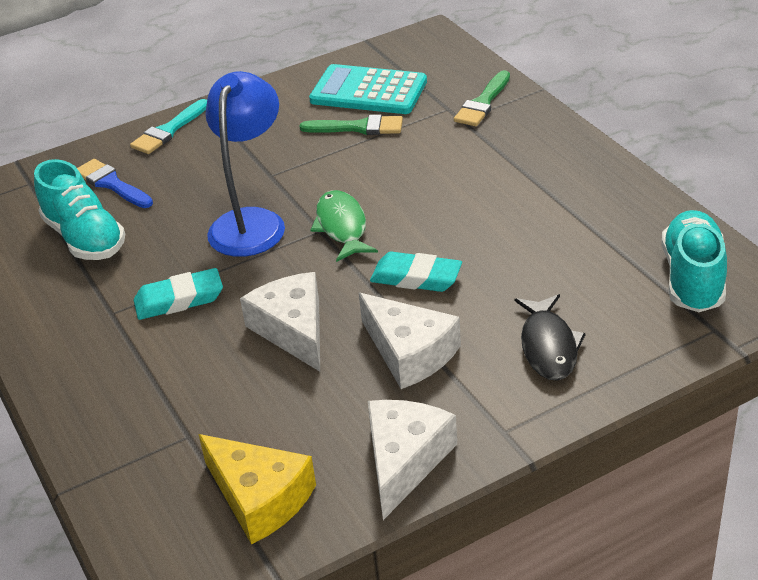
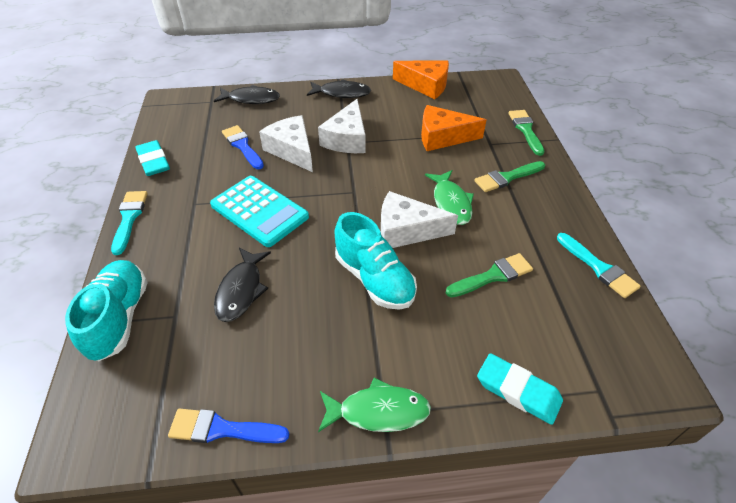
black fish: [515,294,586,381] = 1 -> [214,85,280,104] [214,248,271,322] [307,79,371,98] = 3
blue brush: [77,159,153,208] = 1 -> [168,408,289,443] [222,125,264,169] = 2
blue lamp: [205,71,285,257] = 1 -> none = 0
green brush: [300,115,403,135] [454,70,510,126] = 2 -> [446,253,533,297] [474,161,545,192] [508,110,545,156] = 3
green fish: [310,190,378,262] = 1 -> [318,378,431,432] [425,170,474,225] = 2
orange cheese: none = 0 -> [393,60,449,99] [421,105,487,151] = 2
turquoise brush: [130,99,207,154] = 1 -> [111,191,148,255] [557,233,641,298] = 2
yellow cheese: [198,434,316,545] = 1 -> none = 0

